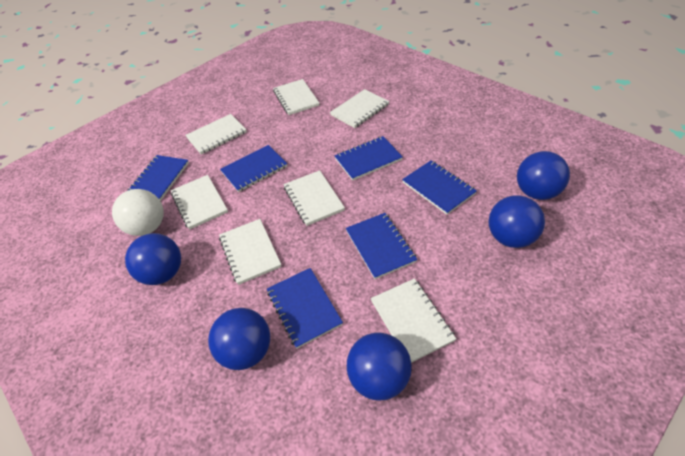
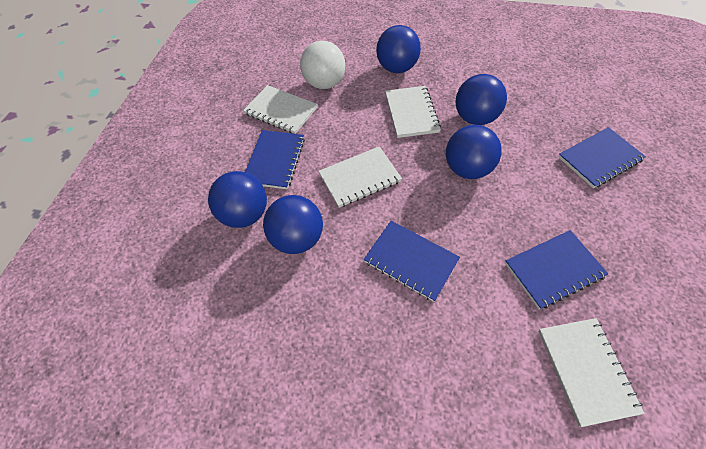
blue notebook: [128,155,189,201] [220,145,287,192] [267,268,343,349] [335,136,403,181] [346,213,417,279] [402,161,477,215] = 6 -> [245,130,305,189] [364,221,460,302] [505,230,608,309] [558,127,646,188] = 4
white notebook: [171,175,228,230] [185,114,247,155] [219,219,282,285] [273,79,319,115] [284,170,345,226] [330,89,389,128] [371,278,456,363] = 7 -> [243,85,318,134] [318,146,402,208] [385,86,441,138] [538,318,645,427] = 4

